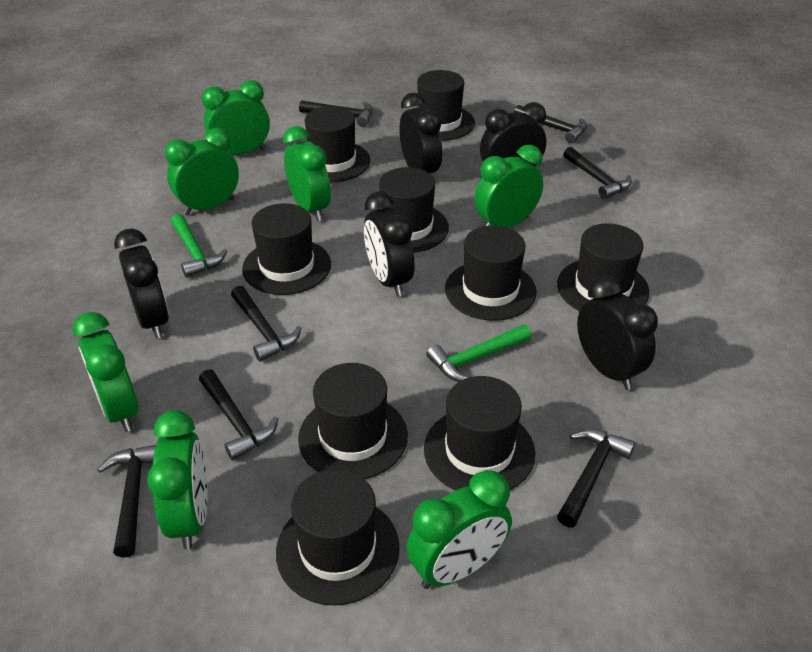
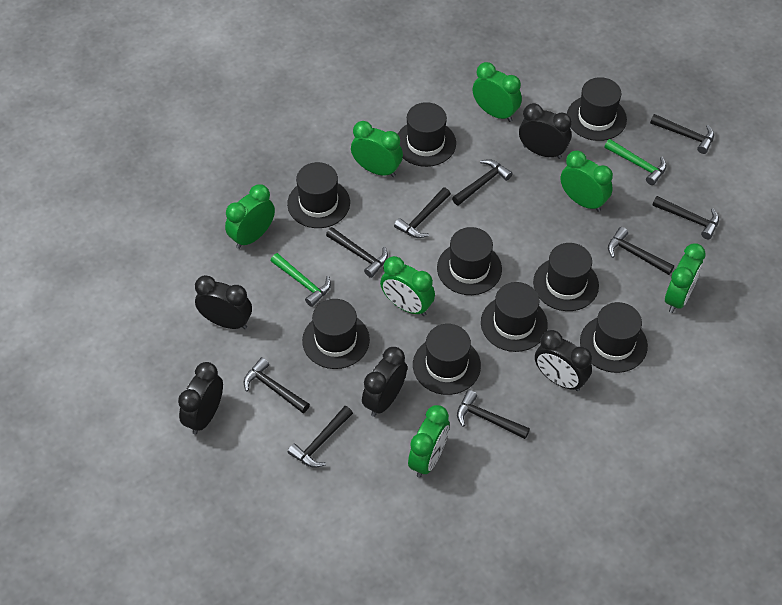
black hammer: [97,445,156,558] [199,369,278,461] [231,286,301,361] [299,100,373,127] [514,105,587,143] [557,428,635,527] [563,147,632,199] = 7 -> [244,357,310,413] [288,406,353,468] [326,227,388,278] [394,187,451,238] [452,159,513,206] [457,390,530,439] [608,227,674,275] [650,114,714,154] [652,196,719,239] = 9

